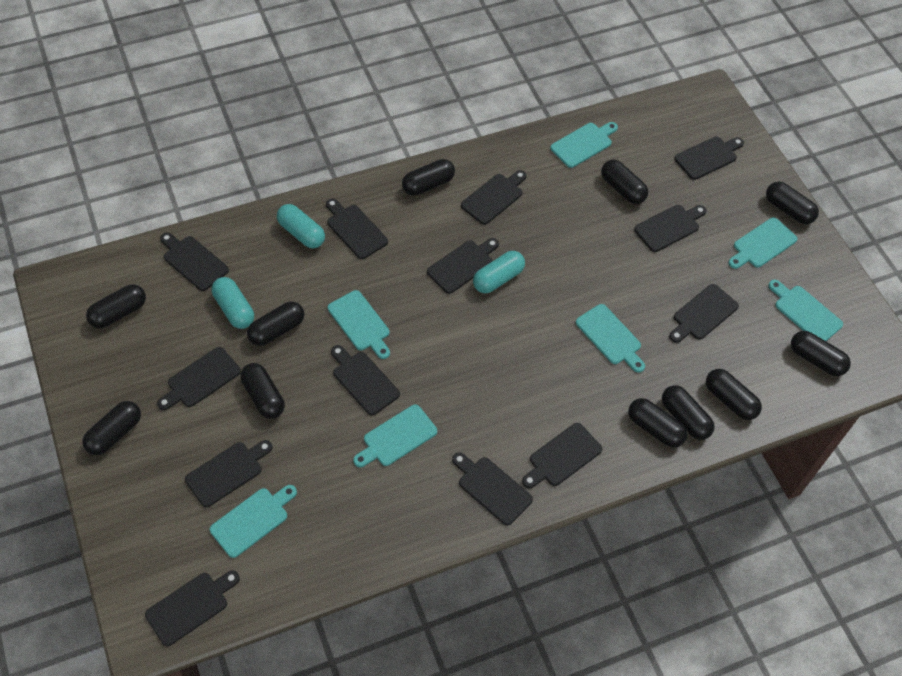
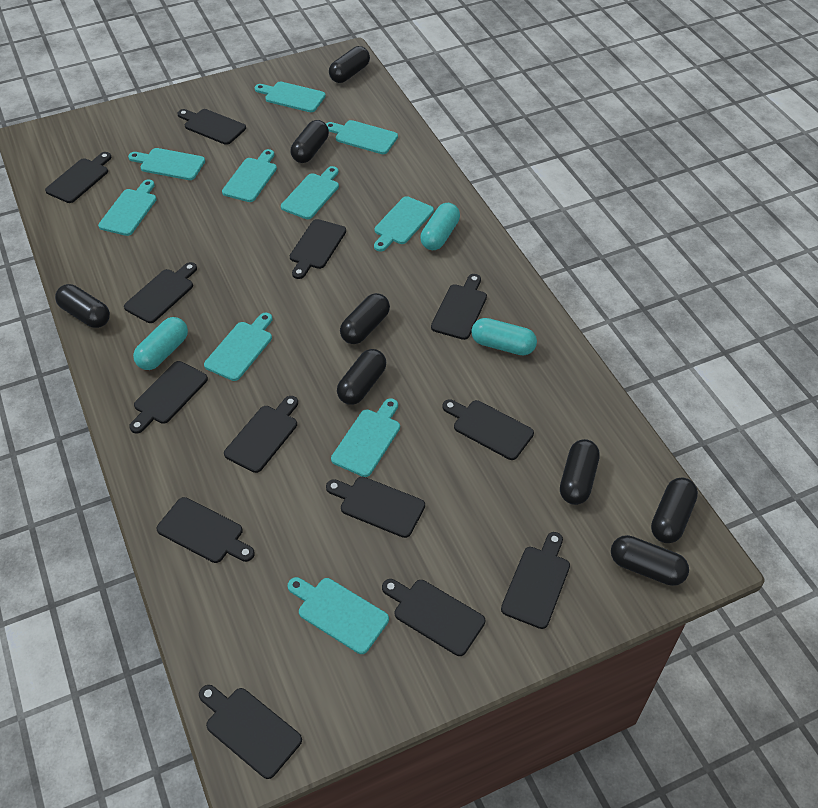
black capsule: [82,401,141,455] [86,284,146,328] [240,363,285,419] [247,301,304,346] [402,159,455,196] [601,159,648,204] [628,398,687,448] [662,385,715,440] [706,369,762,420] [766,182,819,224] [791,331,851,376] = 11 -> [55,284,110,328] [291,120,329,163] [329,46,370,83] [337,349,386,405] [340,293,390,344] [560,439,600,505] [611,535,689,586] [651,478,698,543] = 8
turquoise cutting board: [210,485,297,558] [328,290,390,359] [353,404,437,467] [550,122,618,168] [576,304,645,372] [728,217,797,269] [768,280,843,341] = 7 -> [98,179,157,236] [128,148,205,180] [204,313,272,381] [222,149,277,202] [254,82,326,112] [281,166,339,219] [288,577,389,654] [326,120,398,154] [331,398,400,477] [374,196,434,252] = 10

